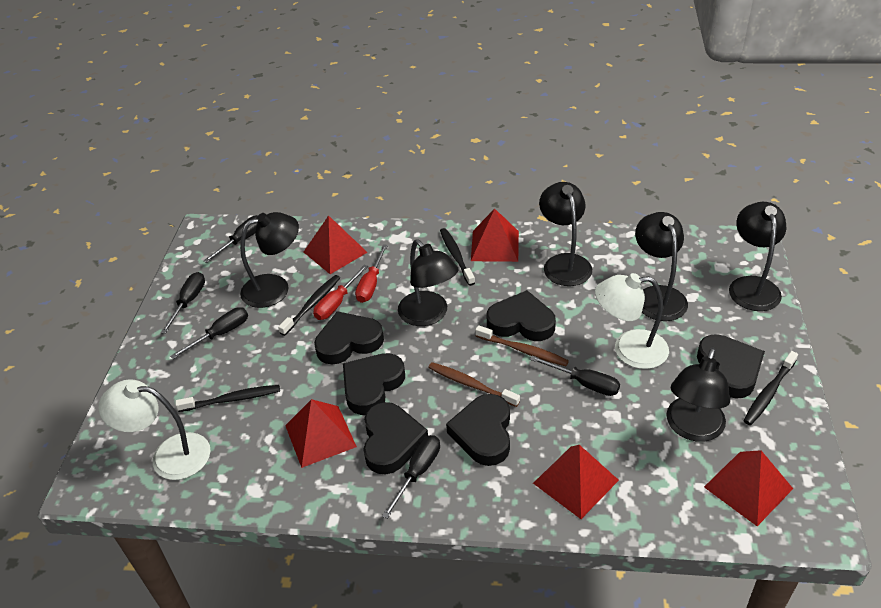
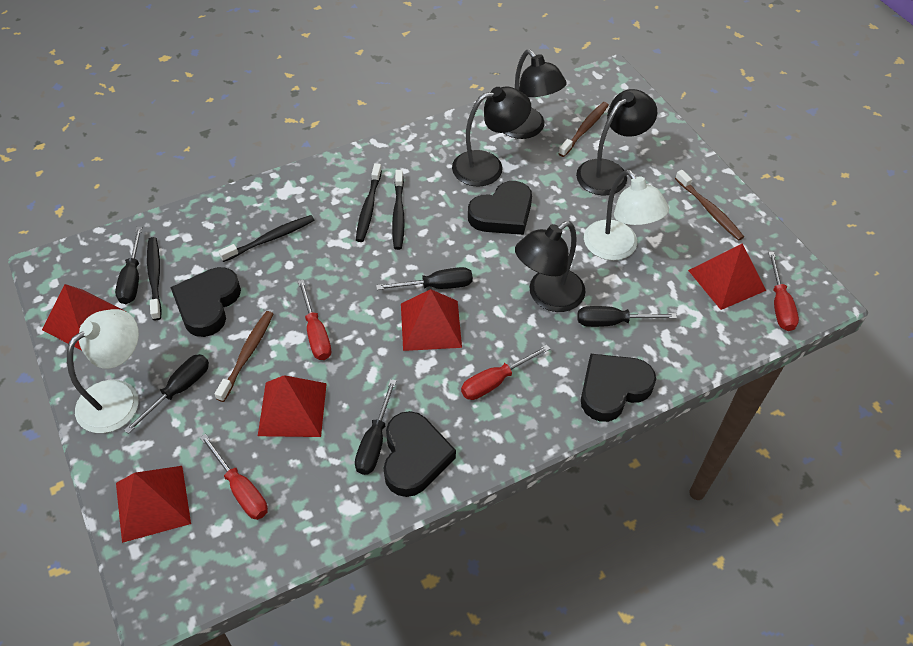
black heart: [314,311,384,365] [343,353,405,415] [363,402,428,474] [446,394,510,466] [487,290,556,341] [697,334,765,399] = 6 -> [170,267,241,337] [384,411,456,497] [468,181,532,235] [581,354,656,422] = 4
black lamp: [240,212,299,308] [398,239,458,326] [539,182,592,286] [635,212,688,321] [667,348,730,442] [729,202,786,311] = 6 -> [452,86,531,187] [504,50,567,139] [515,221,586,312] [576,89,657,196] = 4
brown toothbrush: [428,362,520,407] [475,325,569,366] = 2 -> [215,311,273,402] [558,102,609,157] [675,170,744,241] = 3
red screwdriver: [313,265,368,320] [355,244,388,303] = 2 -> [200,434,268,520] [298,279,331,360] [461,345,550,400] [768,252,799,331] = 4

